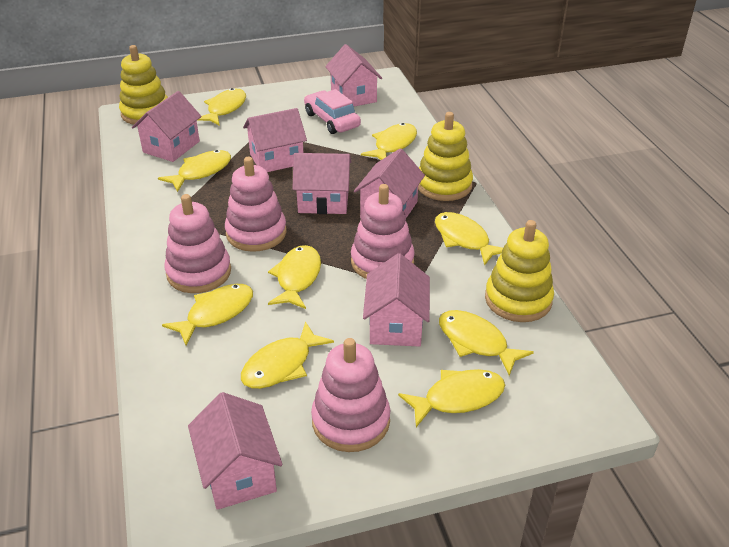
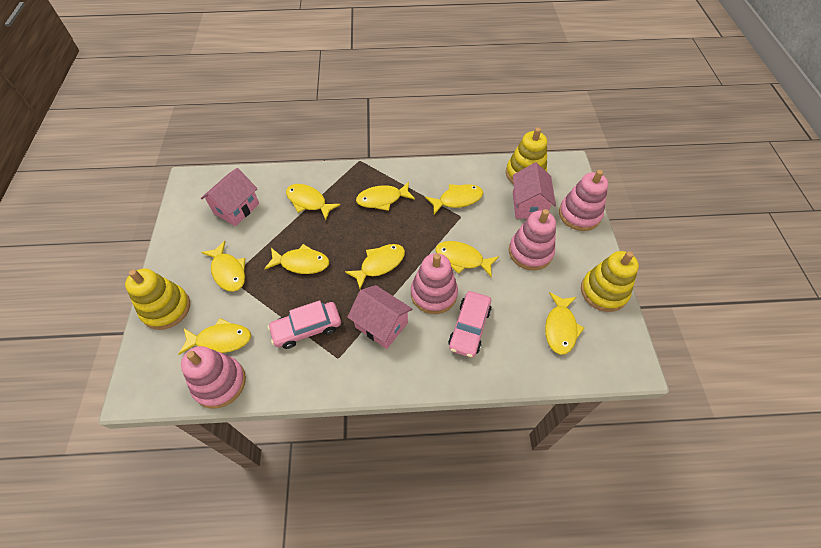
pink car: [304,89,361,134] = 1 -> [268,301,341,349] [448,291,492,358] = 2
pink house: [132,91,201,162] [188,392,283,510] [243,108,307,172] [292,153,351,214] [325,44,382,106] [354,148,425,218] [363,253,430,347] = 7 -> [201,168,259,226] [347,285,412,349] [513,163,556,219] = 3

